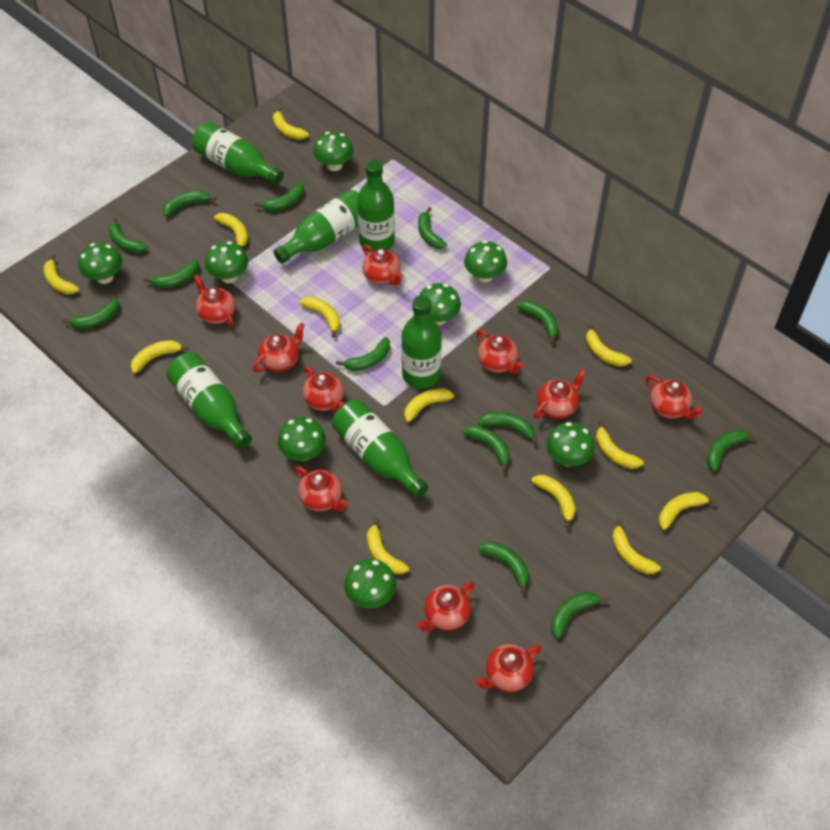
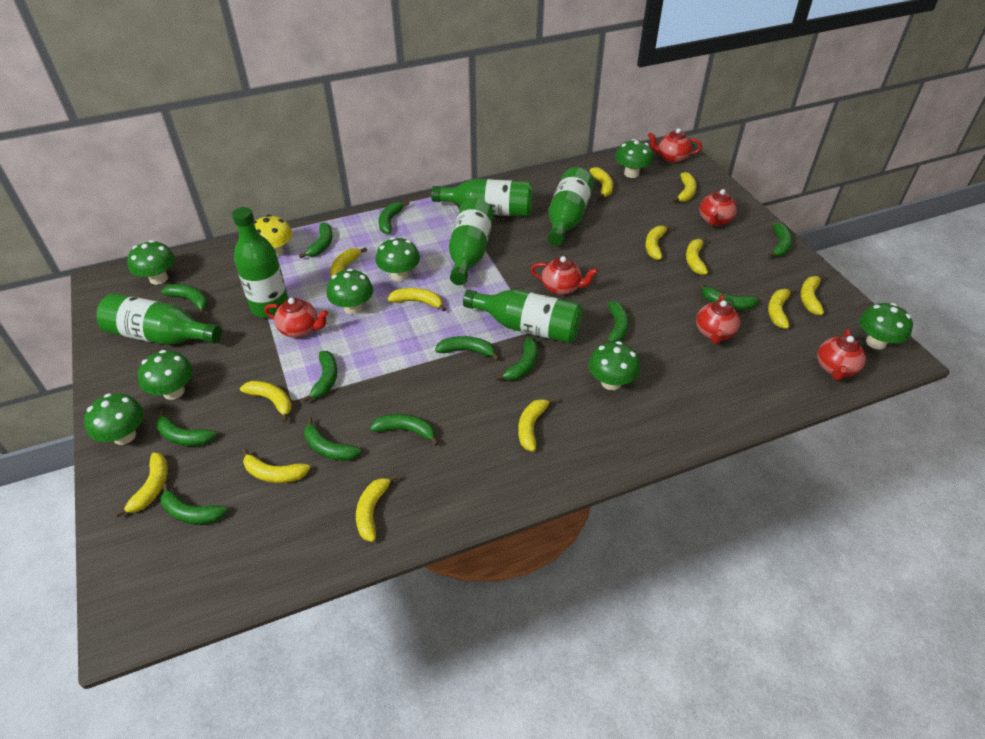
red teapot: [194,274,236,326] [252,323,305,372] [295,466,348,511] [303,366,345,413] [362,244,403,286] [417,581,475,632] [475,644,542,692] [476,330,524,374] [534,369,586,419] [646,375,704,419] = 10 -> [264,298,328,338] [530,256,598,295] [648,128,702,163] [696,294,740,344] [699,188,737,226] [817,329,866,381] = 6
yellow banana: [43,254,79,295] [131,340,189,373] [214,213,248,247] [273,107,309,140] [299,296,340,338] [367,519,409,574] [404,388,461,422] [531,475,576,528] [586,324,632,367] [596,421,644,469] [612,519,661,574] [659,492,716,530] = 12 -> [115,452,168,517] [240,381,292,422] [242,449,310,483] [330,247,367,278] [356,474,398,542] [387,288,446,312] [518,397,556,452] [590,167,613,199] [645,225,672,260] [672,172,697,202] [686,237,708,275] [768,288,796,329] [801,275,826,315] = 13
yellow mushroom: none = 0 -> [254,215,292,257] = 1

